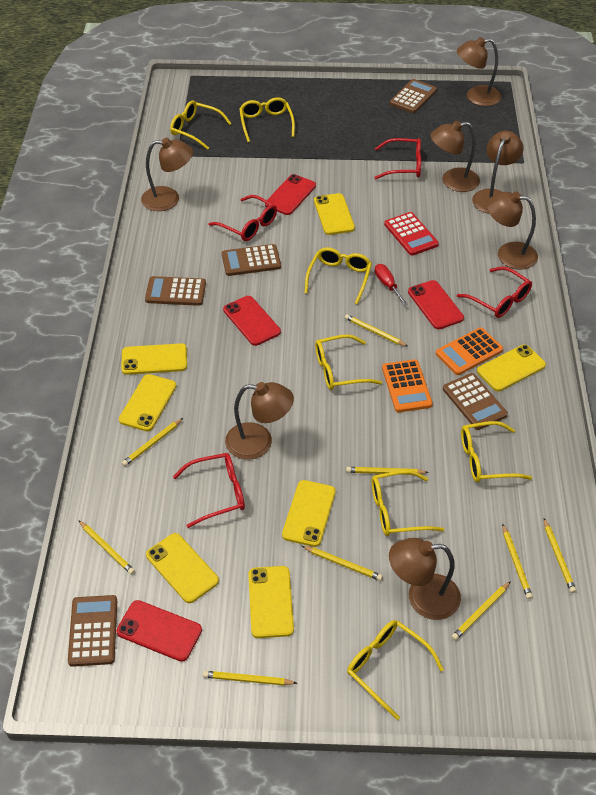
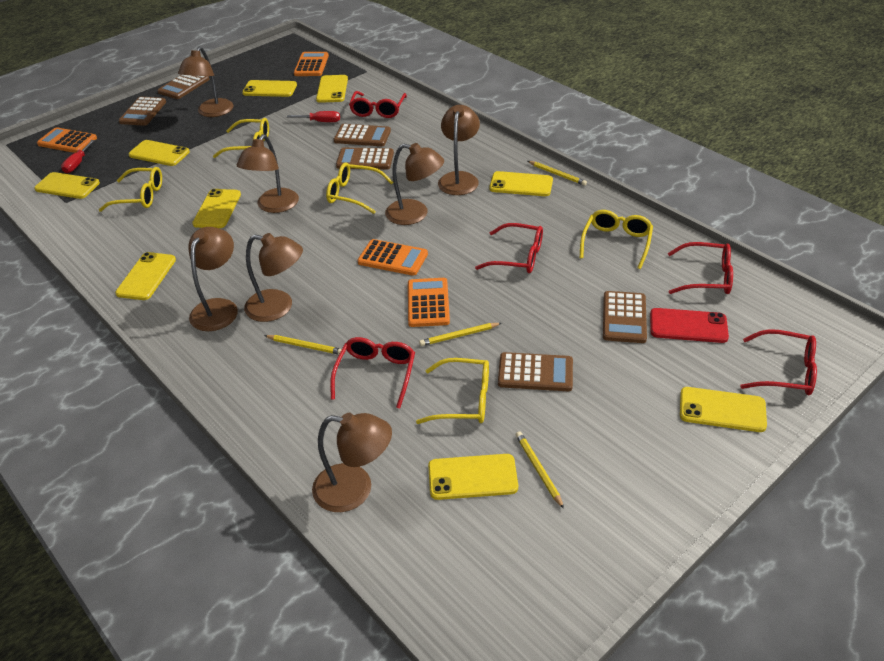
brown calculator: [68,595,117,667] [145,276,206,306] [222,244,281,276] [390,79,437,113] [443,373,508,430] = 5 -> [119,97,166,126] [157,75,209,99] [334,124,391,146] [336,148,394,170] [498,352,573,391] [603,291,647,343] = 6
orange calculator: [382,359,433,412] [436,328,503,375] = 2 -> [37,127,97,153] [294,52,329,76] [358,239,428,276] [408,278,450,327] = 4
red calculator: [384,212,439,256] = 1 -> none = 0
red glasses: [173,453,245,528] [209,195,277,241] [374,138,421,179] [457,266,532,318] = 4 -> [330,337,415,409] [349,91,407,118] [475,223,543,273] [668,242,733,294] [740,329,817,395] = 5
red phone: [116,600,202,662] [223,296,281,346] [265,174,316,215] [408,280,464,329] = 4 -> [650,308,729,343] = 1
red screwdriver: [375,264,408,306] = 1 -> [61,140,95,173] [287,111,340,122] = 2
yellow glasses: [170,101,232,150] [239,97,295,142] [304,247,372,305] [315,334,382,390] [347,620,444,720] [372,470,444,536] [461,421,532,482] = 7 -> [99,167,162,212] [213,118,269,158] [326,162,394,214] [416,358,489,424] [580,210,653,269] = 5
yellow pencil: [78,520,135,575] [122,418,183,466] [203,671,297,686] [302,546,383,581] [345,314,407,346] [346,467,429,475] [451,581,511,641] [502,524,533,599] [544,519,576,593] = 9 -> [264,335,342,354] [419,323,501,346] [515,431,564,509] [528,161,587,186] = 4
yellow phone: [119,374,177,431] [121,343,187,375] [146,533,219,603] [248,566,294,638] [282,480,336,547] [314,193,355,235] [477,345,546,391] = 7 -> [34,172,100,199] [115,252,176,300] [129,140,190,166] [192,189,241,228] [242,80,297,97] [316,75,348,103] [428,454,518,500] [489,171,553,196] [680,387,767,432] = 9

